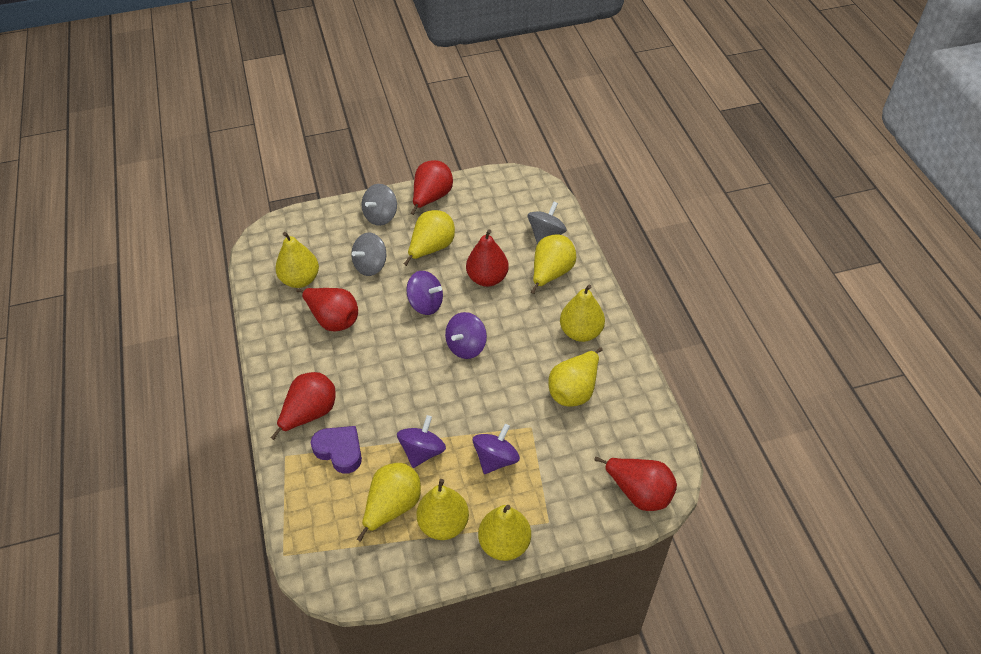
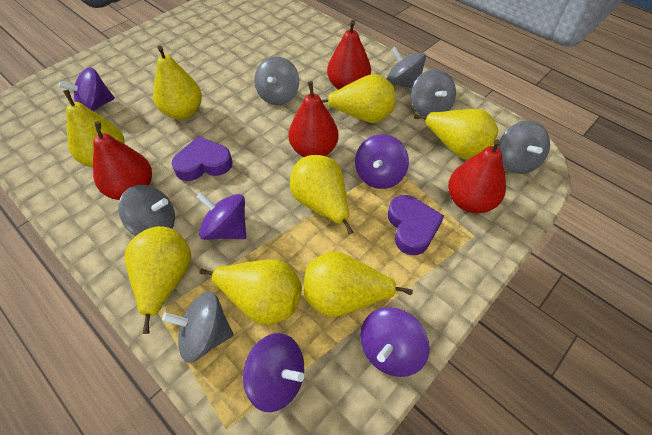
grey spinning top: [351,232,386,276] [361,184,397,226] [528,202,567,244] = 3 -> [118,185,175,236] [162,292,234,363] [254,56,299,105] [387,47,426,88] [411,69,456,117] [499,120,550,174] = 6
purple heart: [311,426,362,474] = 1 -> [171,136,232,181] [388,195,444,255] = 2
purple spinning top: [397,415,446,468] [406,271,443,315] [445,312,487,359] [473,424,520,474] = 4 -> [58,67,115,111] [197,193,246,240] [243,333,304,412] [355,134,409,189] [360,307,430,377] = 5
red pear: [271,372,336,440] [296,288,358,331] [411,160,453,215] [466,229,509,287] [594,457,677,511] = 5 -> [93,122,152,200] [288,81,338,157] [327,20,371,90] [448,139,506,213] = 4

